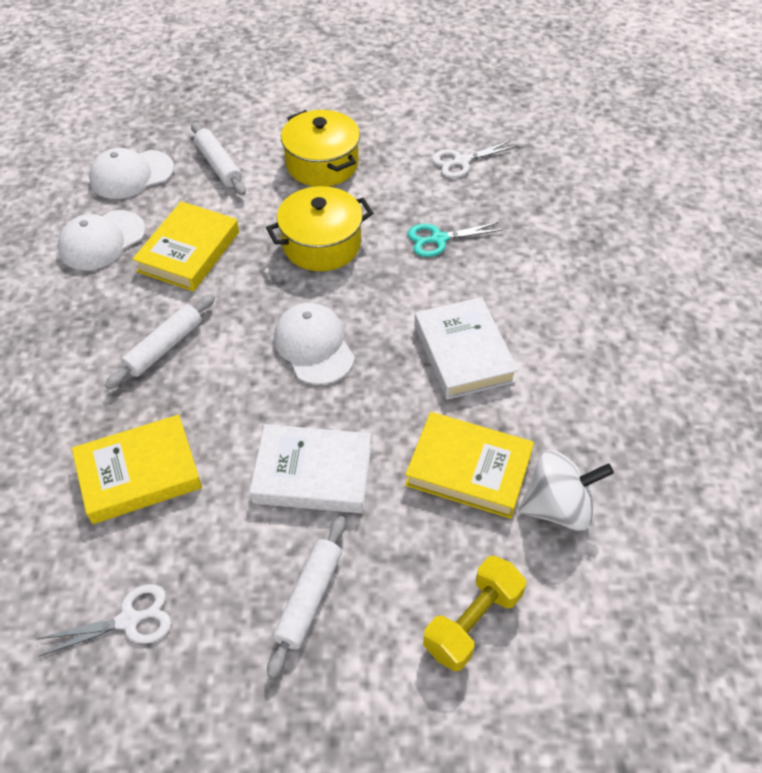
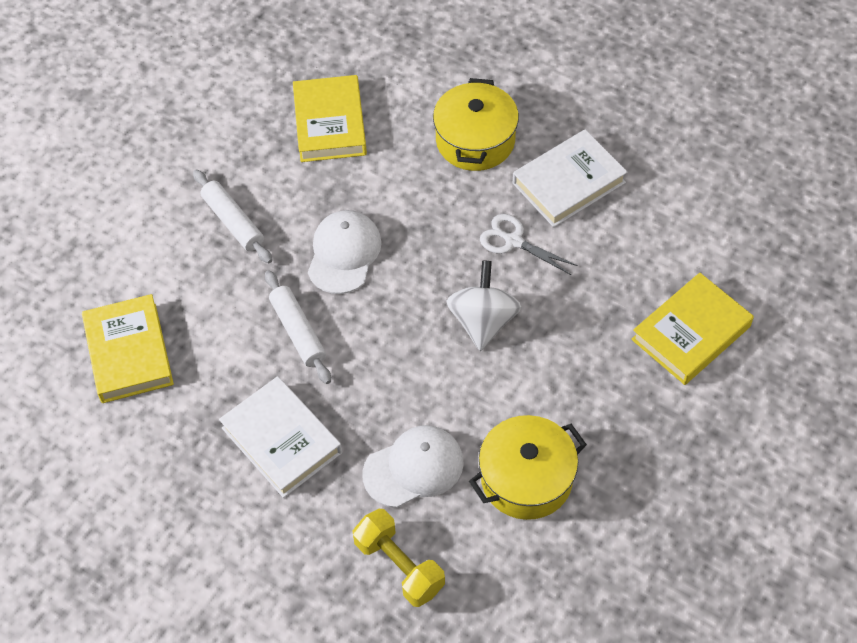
turquoise scissors: [407,222,503,257] = 1 -> none = 0
white cap: [58,210,146,270] [89,148,174,199] [274,303,355,385] = 3 -> [308,210,382,294] [362,425,464,508] = 2
white rolling pin: [105,294,215,389] [191,122,246,196] [267,516,346,679] = 3 -> [193,170,272,264] [265,270,331,384] = 2
white scissors: [37,584,172,656] [432,140,517,178] = 2 -> [480,214,578,275] = 1

